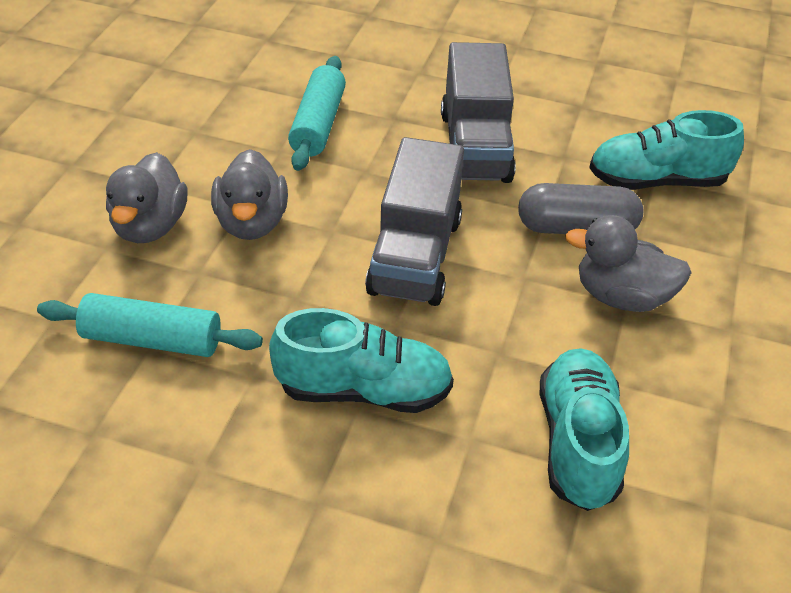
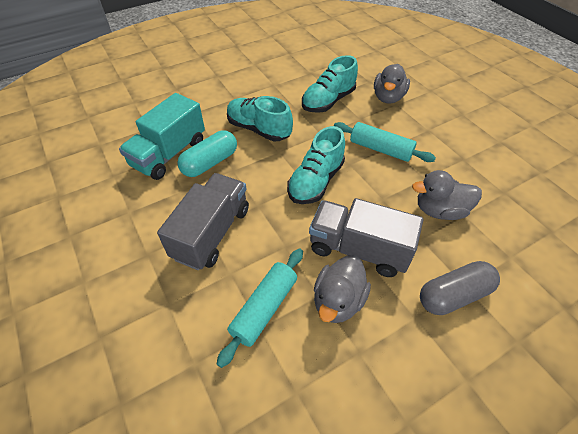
turquoise capsule: none = 0 -> [177,131,237,177] = 1
turquoise truck: none = 0 -> [119,93,205,180] = 1

